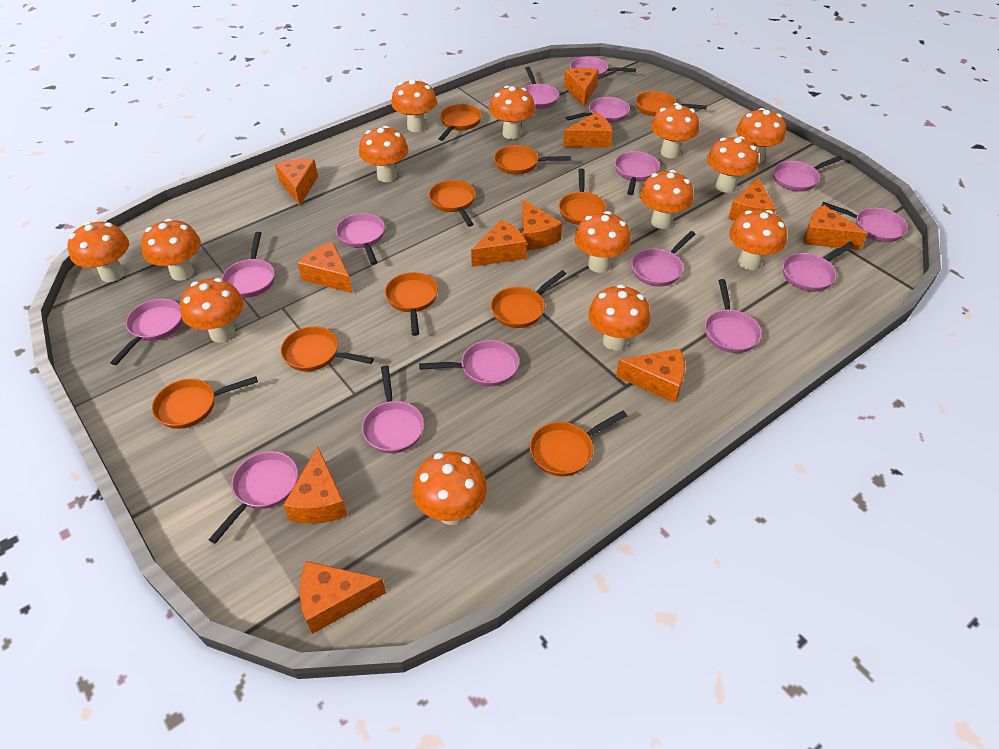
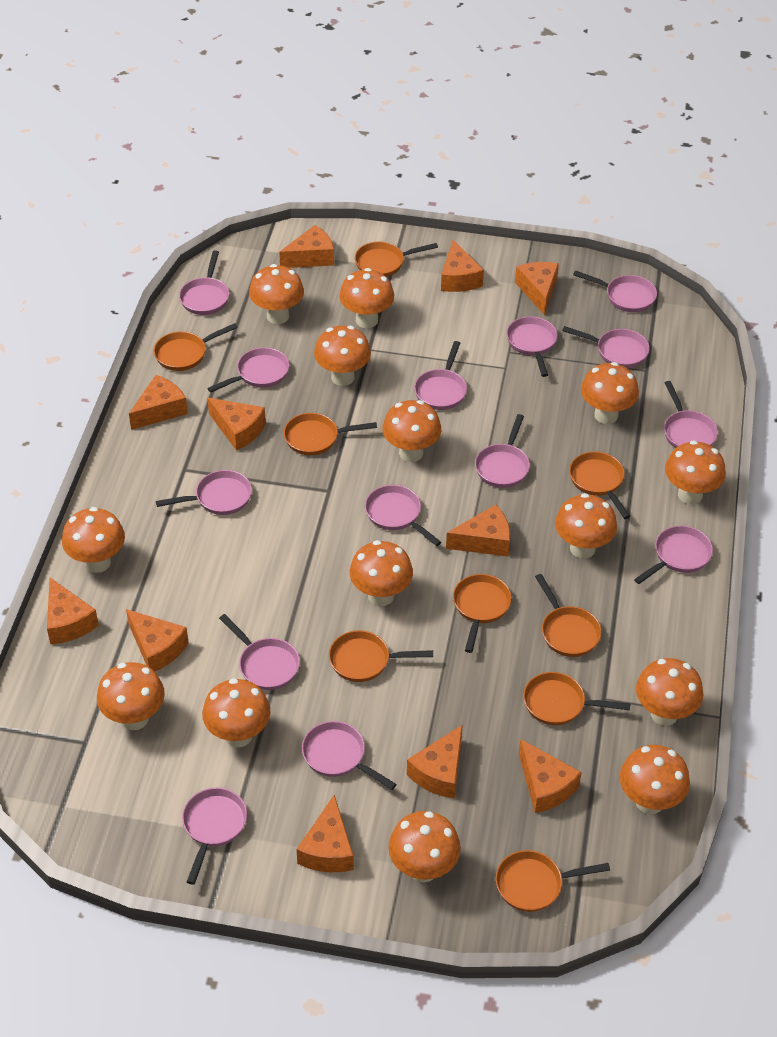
orange pan: [152,376,258,429] [281,326,374,371] [385,272,438,336] [429,180,475,227] [439,104,482,141] [491,270,566,328] [494,145,571,175] [530,411,627,476] [559,168,606,225] [636,91,707,116] = 10 -> [154,323,238,371] [284,413,377,455] [329,630,433,682] [355,242,438,277] [453,574,512,653] [496,850,610,912] [523,672,630,725] [535,574,602,657] [569,452,630,519] = 9
pink pan: [110,299,182,365] [209,451,298,544] [222,232,275,298] [336,213,385,265] [362,365,424,453] [419,340,519,386] [524,67,559,109] [566,97,630,123] [570,57,636,78] [615,151,660,195] [631,231,695,286] [705,279,762,353] [773,156,843,192] [783,242,855,292] [821,202,908,242] = 15 -> [156,470,252,515] [179,250,229,315] [182,788,247,885] [207,347,289,393] [219,614,300,690] [302,721,397,790] [365,485,441,546] [414,341,467,410] [475,414,530,488] [506,316,558,377] [562,326,650,368] [573,270,657,312] [634,526,713,584] [664,381,718,448] = 14

